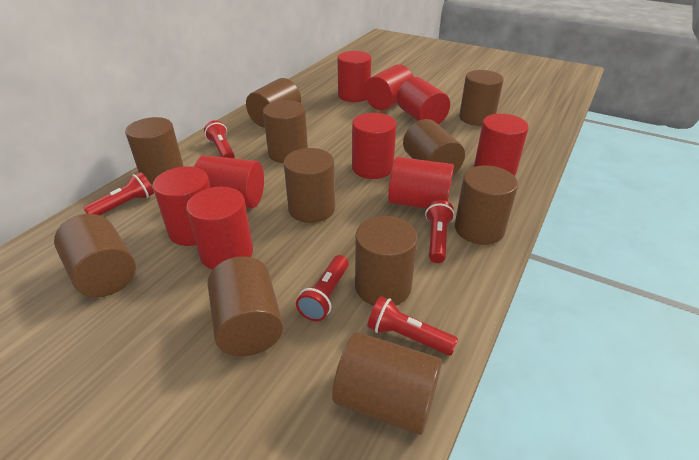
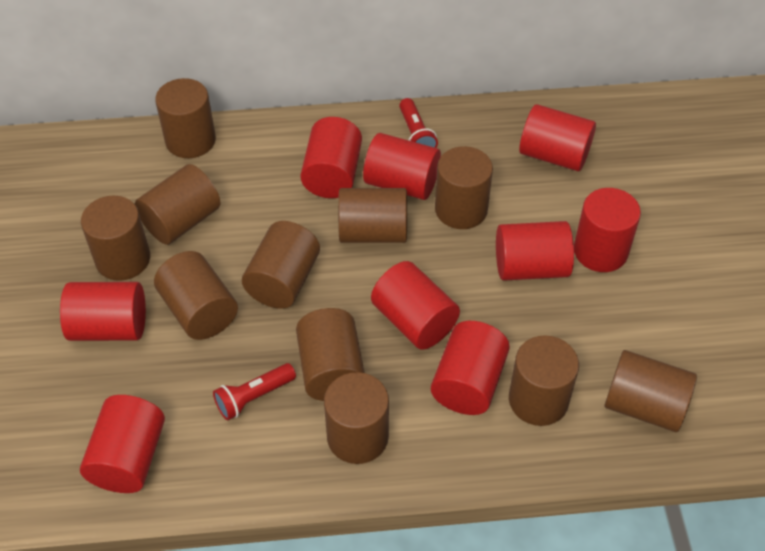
red flashlight: [83,172,154,215] [204,120,235,158] [296,255,349,321] [367,296,458,356] [425,200,455,263] = 5 -> [213,363,296,420] [399,98,438,148] = 2

